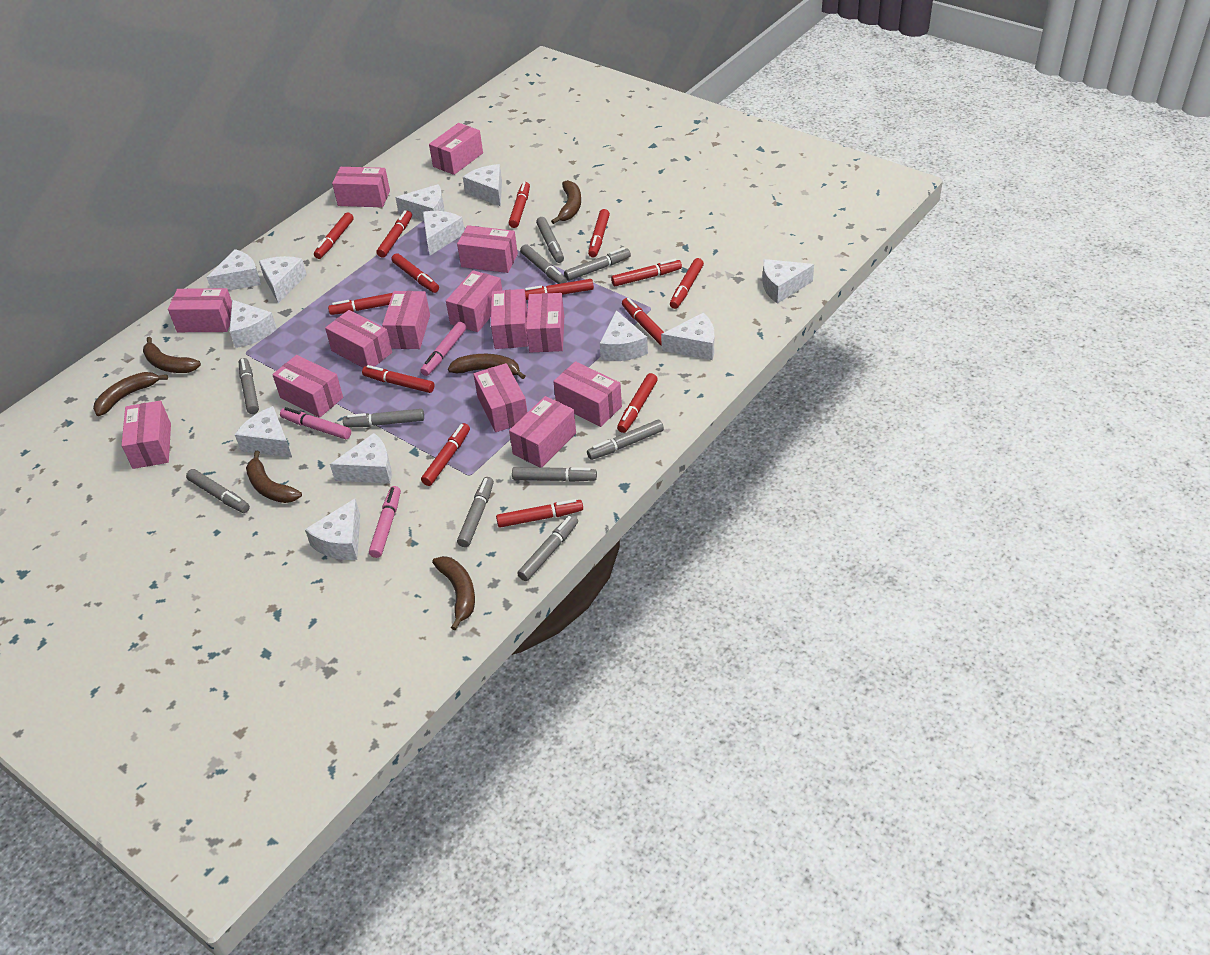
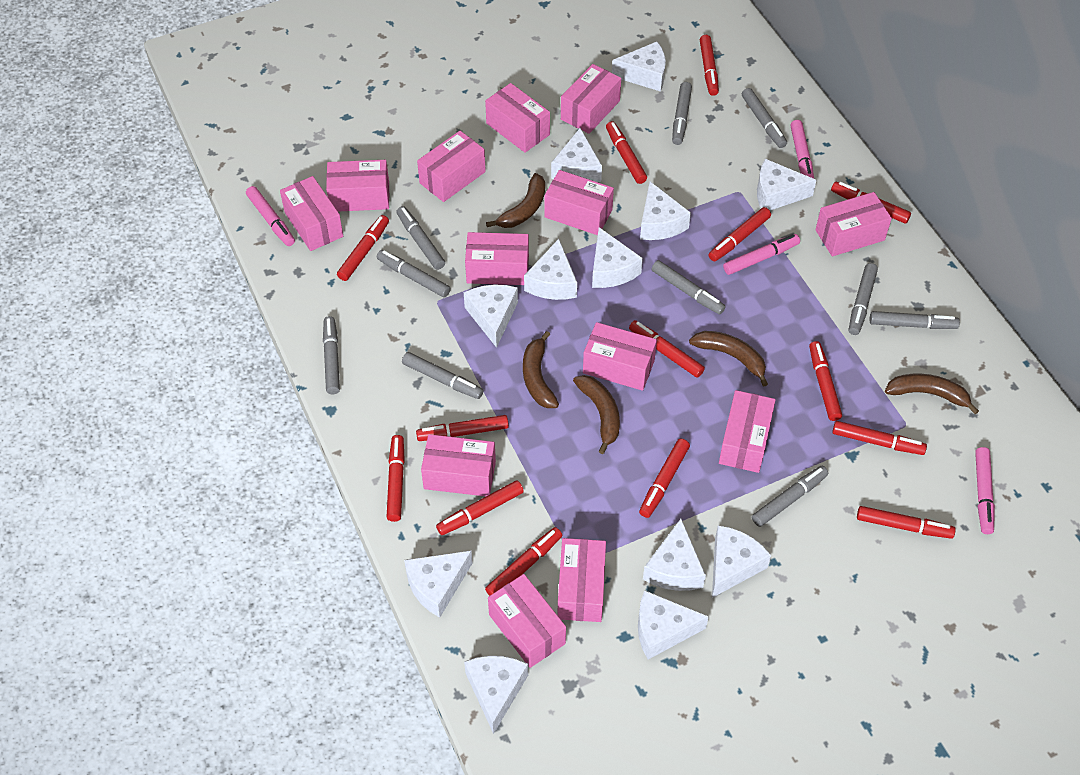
brown banana: [93,372,168,416] [143,337,201,373] [246,451,302,503] [432,556,475,630] [448,354,525,379] [551,180,581,224] = 6 -> [486,173,545,228] [523,331,559,408] [573,375,620,454] [689,331,768,387] [885,374,979,415] = 5
pink box: [121,400,171,469] [168,288,232,332] [272,355,343,418] [325,310,392,368] [332,167,390,207] [382,291,430,349] [429,123,483,175] [446,270,502,332] [457,225,518,273] [474,363,527,432] [491,289,528,349] [509,396,576,467] [526,293,564,352] [553,361,622,427] = 14 -> [280,176,343,251] [326,160,389,212] [417,131,486,202] [421,434,496,496] [465,232,529,285] [485,83,550,153] [488,574,566,668] [544,170,614,235] [557,538,606,622] [561,64,621,134] [583,322,657,391] [719,390,776,473] [815,192,892,256] = 13
pink marker: [280,407,351,439] [369,486,401,558] [420,322,466,376] = 3 -> [246,186,295,246] [723,234,800,275] [790,120,814,179] [975,447,995,534] = 4

